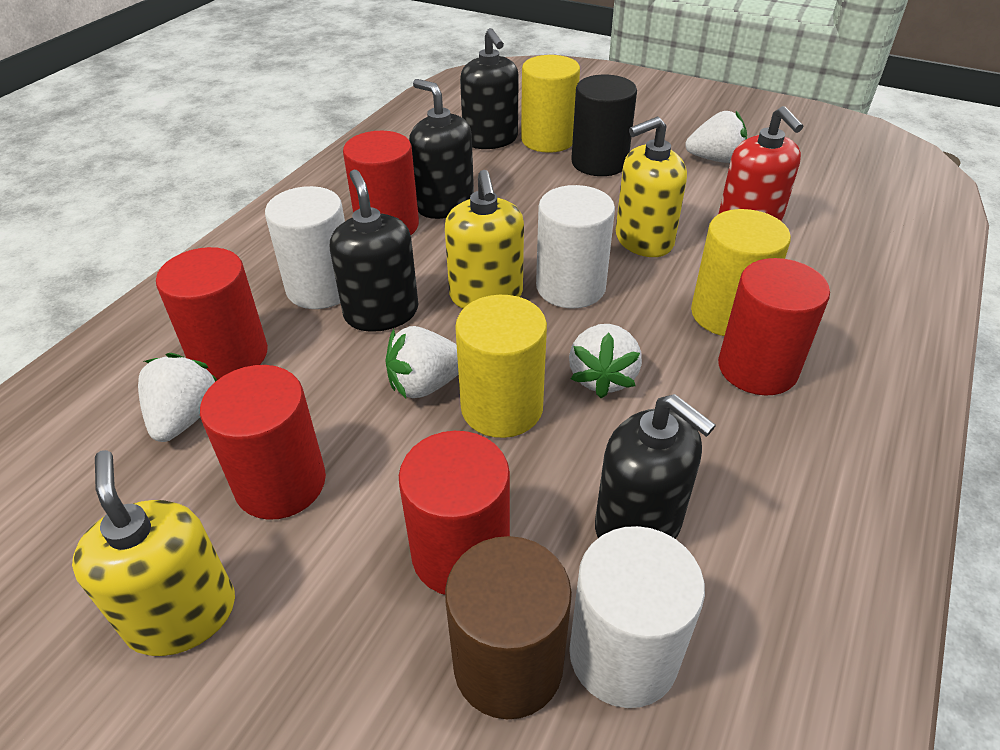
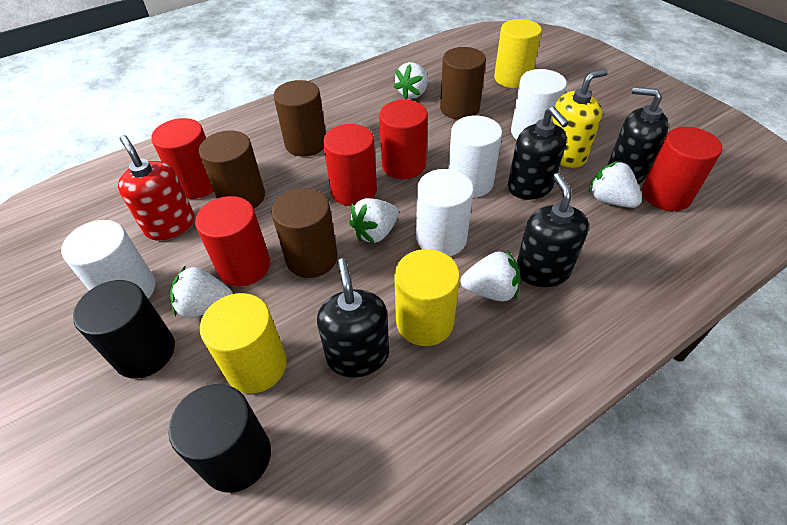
black cylinder: [571,75,637,176] = 1 -> [73,280,175,378] [168,384,271,493] = 2
brown cylinder: [445,536,572,719] = 1 -> [199,131,265,208] [272,188,338,278] [274,80,326,157] [440,47,486,120] = 4
white cylinder: [265,186,345,309] [536,185,615,309] [569,526,705,708] = 3 -> [61,220,155,299] [416,169,474,257] [448,116,502,198] [511,69,567,140] = 4
white strawberry: [138,353,217,442] [385,326,459,398] [569,324,642,398] [685,111,747,163] = 4 -> [170,265,233,318] [349,198,399,244] [394,62,428,100] [460,250,521,302] [589,160,642,208] = 5
yellow soap dispenser: [72,450,235,656] [445,170,524,309] [616,117,687,257] = 3 -> [551,69,608,168] = 1

